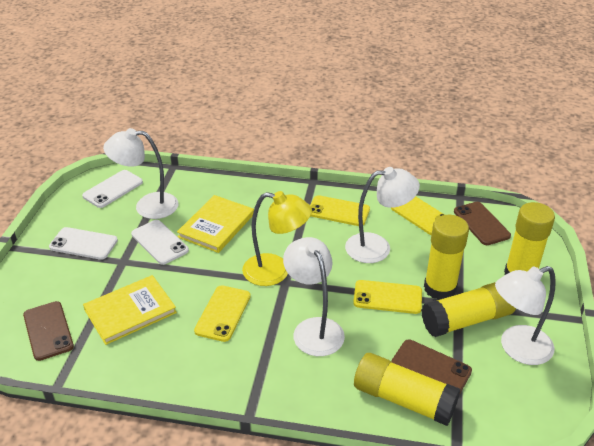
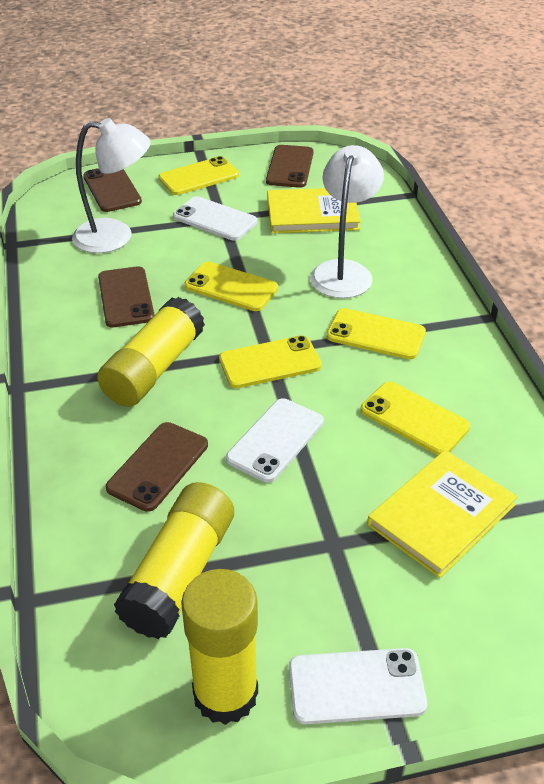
brown phone: [23,301,74,361] [391,339,472,393] [454,202,511,245] = 3 -> [83,168,142,212] [98,266,155,328] [106,422,208,512] [266,145,313,188] = 4
white lamp: [103,128,178,219] [283,237,345,356] [345,167,420,263] [495,266,556,365] = 4 -> [72,118,151,253] [310,145,384,298] = 2
yellow glue stick: [354,353,460,426] [421,282,516,337] [424,215,469,300] [504,202,555,276] = 4 -> [97,297,205,407] [114,482,234,639] [181,569,258,725] = 3
yellow lamp: [242,191,312,286] = 1 -> none = 0
yellow phone: [194,285,251,342] [310,195,370,226] [353,280,422,314] [391,196,445,235] = 4 -> [158,156,239,195] [184,262,278,311] [219,335,322,388] [326,308,426,359] [360,382,470,455] = 5

